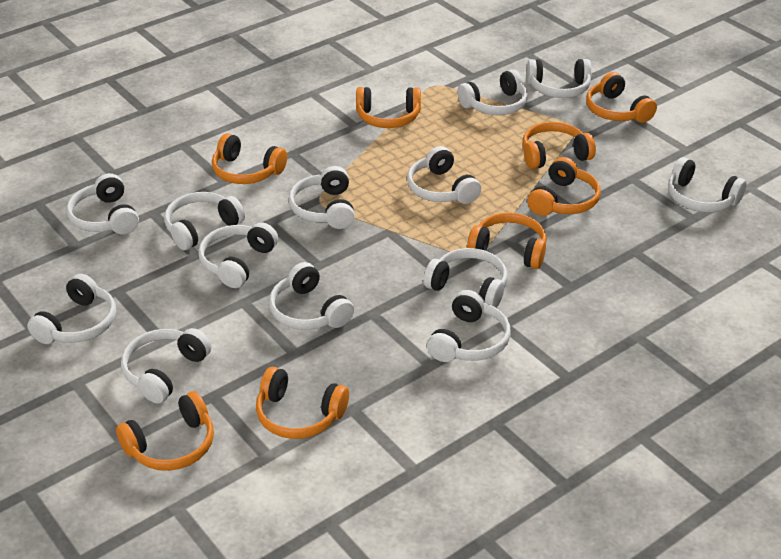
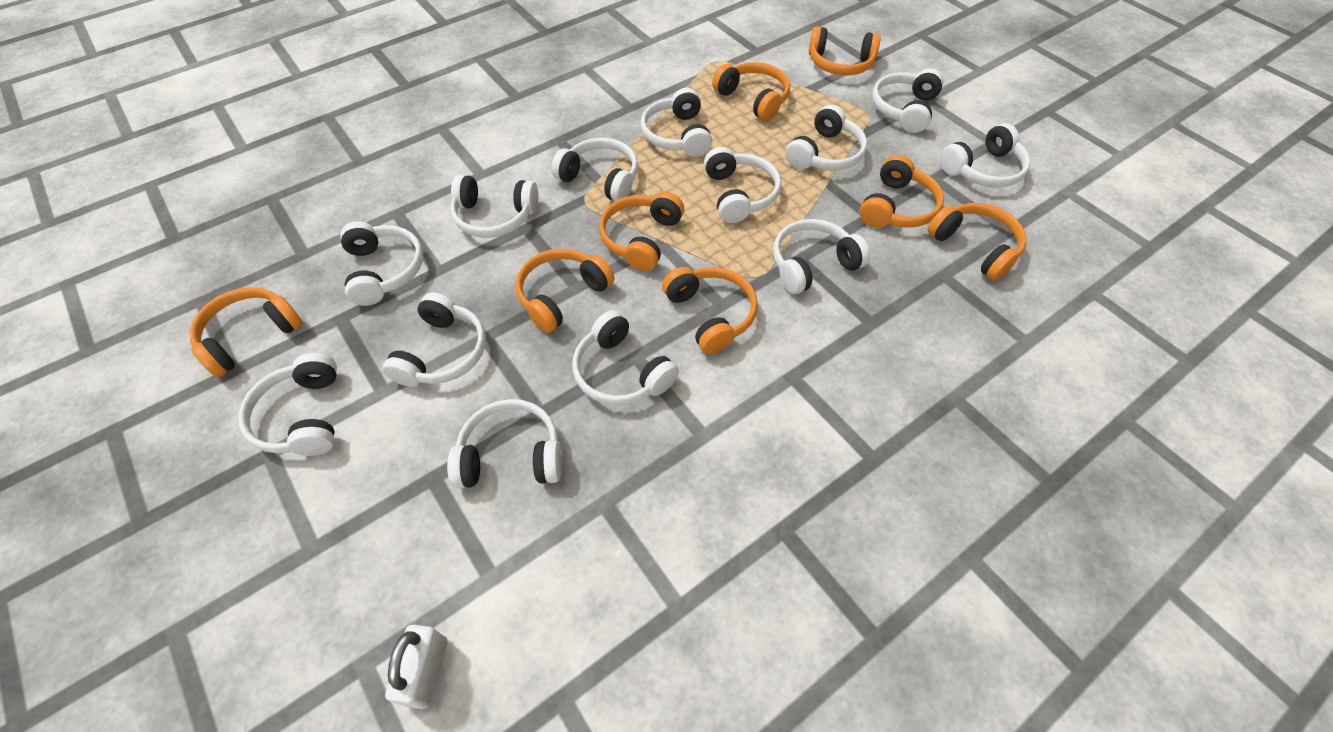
white padlock: none = 0 -> [385,624,448,709] = 1

